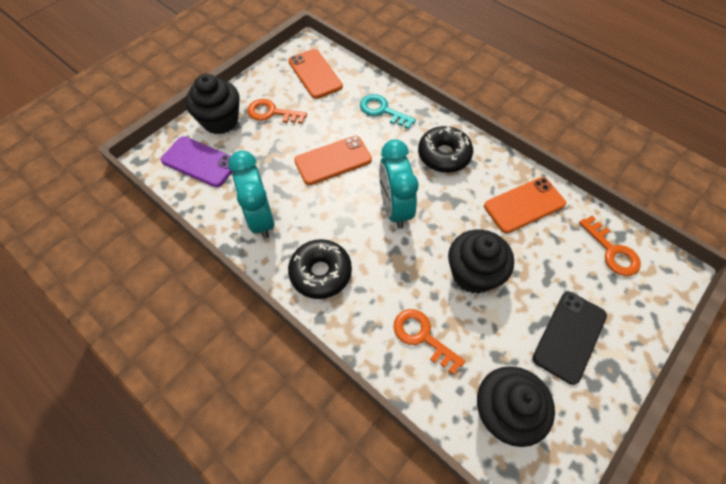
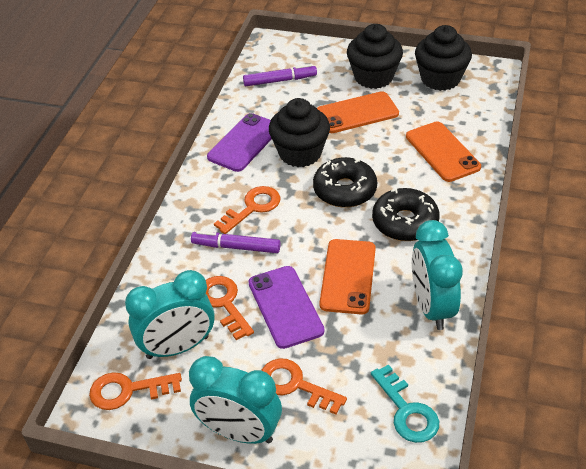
black phone: [533,292,607,385] = 1 -> none = 0
orange key: [247,99,307,124] [393,309,465,375] [579,216,641,276] = 3 -> [89,372,182,410] [206,276,254,340] [214,186,280,234] [261,358,347,414] = 4
purple marker: none = 0 -> [191,231,280,253] [243,64,317,86] = 2
purple phone: [161,136,233,187] = 1 -> [207,113,272,172] [248,266,325,349] = 2
turquoise clock: [228,150,275,239] [379,139,418,229] = 2 -> [125,270,214,359] [189,356,282,444] [412,220,463,330] = 3

